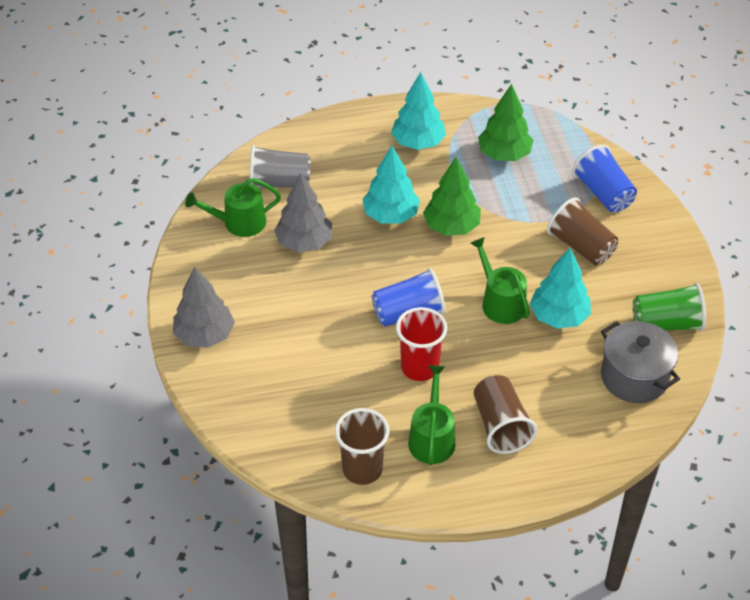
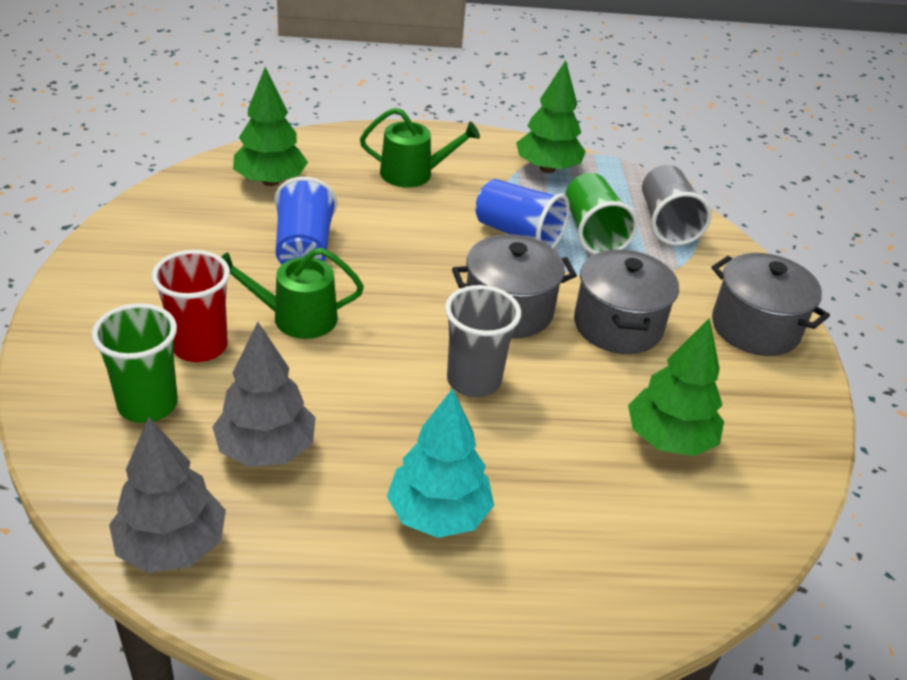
brown cup: [335,408,389,485] [474,375,537,454] [547,197,618,265] = 3 -> none = 0
green cup: [633,283,706,331] = 1 -> [92,303,178,423] [565,173,638,254] = 2
green tree: [423,157,481,236] [478,84,533,161] = 2 -> [233,67,308,186] [516,60,586,173] [628,318,724,456] = 3
green watering can: [185,178,281,237] [408,365,455,465] [470,237,530,324] = 3 -> [222,248,364,339] [360,108,480,188] = 2
grey cup: [249,145,311,188] = 1 -> [445,285,521,397] [642,165,711,246] = 2
grey pot: [601,321,680,403] = 1 -> [452,234,577,338] [574,249,679,354] [711,253,830,356] = 3
turquoise tree: [362,146,420,224] [391,72,446,150] [530,248,591,328] = 3 -> [387,388,494,538] = 1

